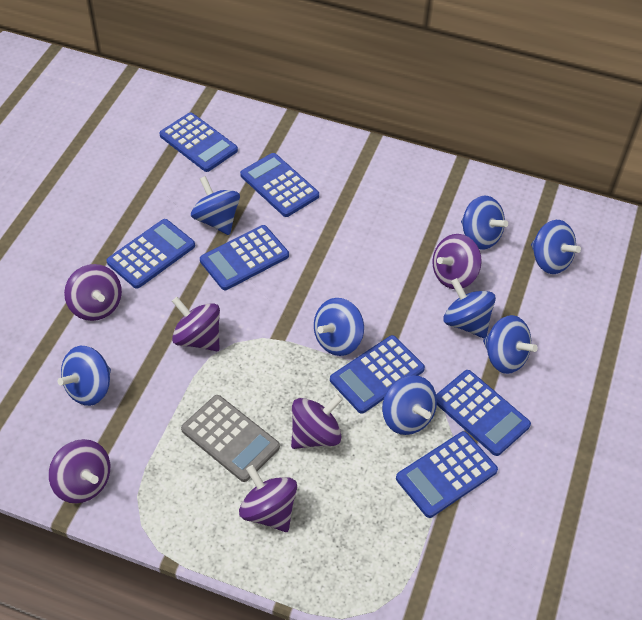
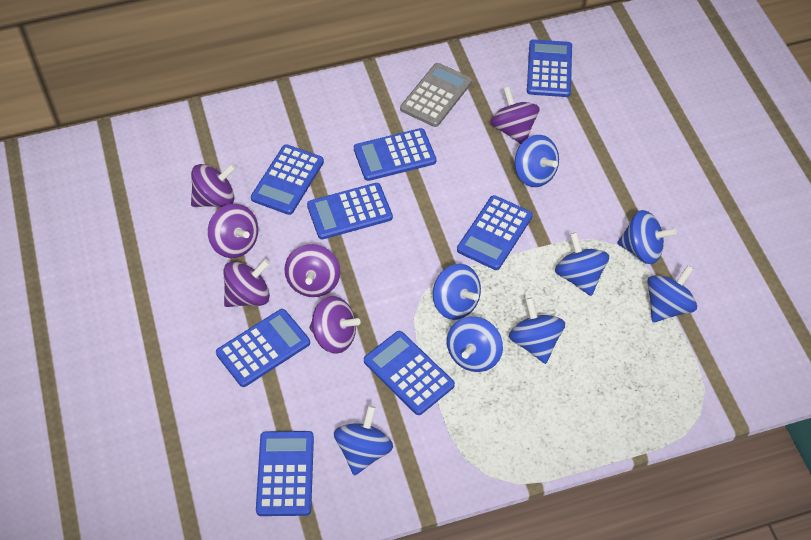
blue calculator: [107,219,195,289] [159,112,238,172] [200,225,289,290] [240,153,319,217] [330,335,425,414] [396,431,498,518] [436,370,531,456] = 7 -> [216,309,310,387] [251,144,324,215] [256,431,314,516] [307,183,393,239] [354,128,436,181] [364,331,455,415] [457,195,533,270] [527,39,572,97] = 8

